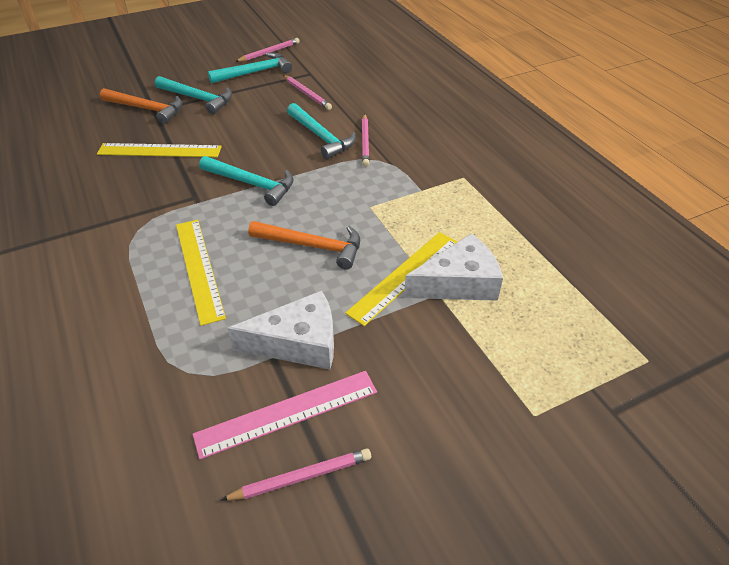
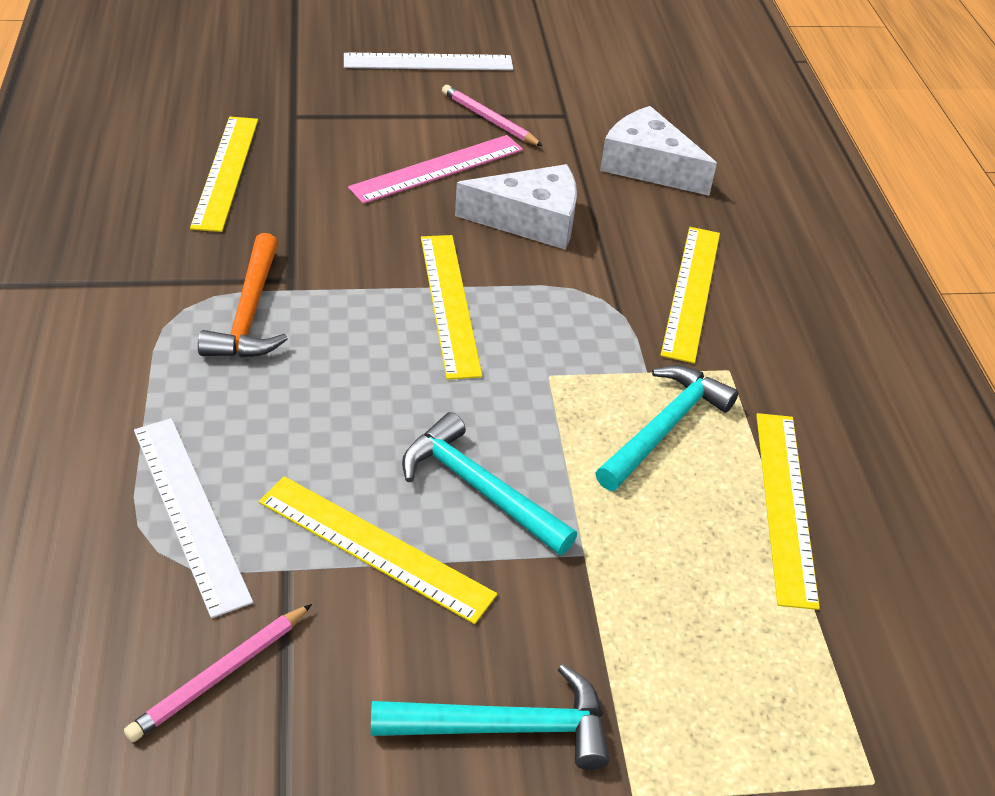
orange hammer: [100,88,183,124] [248,221,360,270] = 2 -> [198,233,288,358] = 1
pink pencil: [221,448,371,501] [235,38,300,62] [283,75,332,110] [362,114,370,167] = 4 -> [124,604,312,742] [442,85,543,146] = 2
turquoise hammer: [155,76,232,114] [199,156,294,206] [208,53,292,83] [287,103,356,159] = 4 -> [371,664,609,770] [402,412,577,555] [596,365,738,491] = 3
white ruler: none = 0 -> [134,418,253,618] [344,53,513,70] = 2
yellow ruler: [97,143,222,157] [176,220,226,326] [345,232,457,326] = 3 -> [190,117,258,232] [259,476,497,624] [421,235,482,380] [660,227,720,363] [756,413,820,610] = 5

